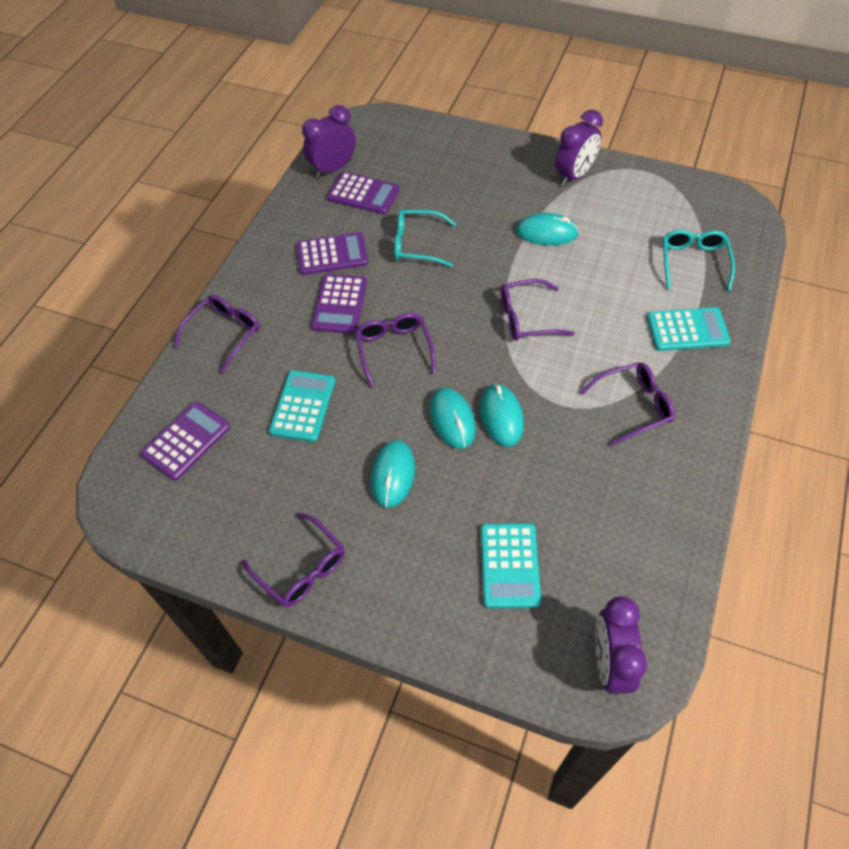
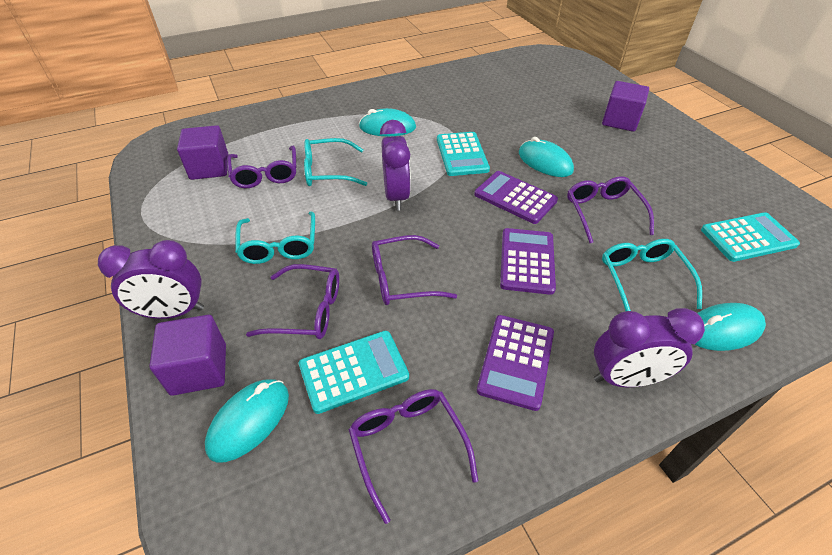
purple calculator: [141,401,230,481] [296,232,368,275] [311,274,367,334] [327,172,400,214] = 4 -> [474,171,558,224] [477,315,554,411] [500,228,556,295] = 3
purple cube: none = 0 -> [149,315,226,396] [177,125,229,180] [602,81,649,132] = 3
turquoise glasses: [394,210,456,267] [663,230,735,291] = 2 -> [235,212,315,264] [304,138,367,186] [602,239,702,311] = 3

